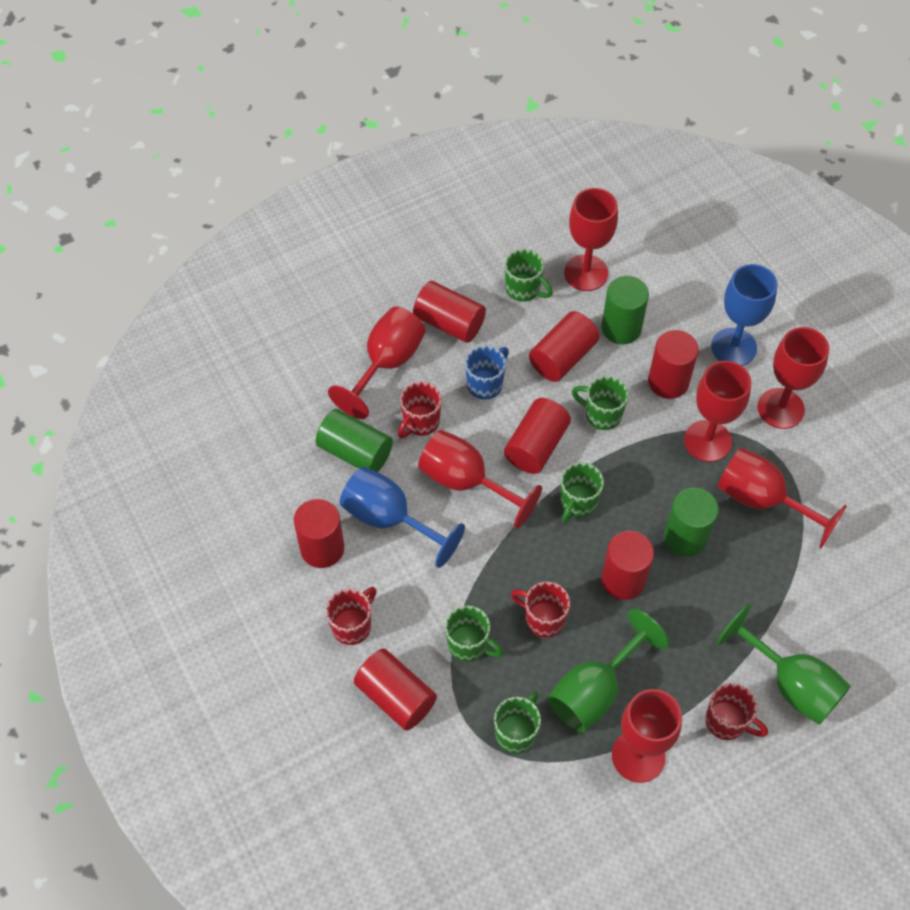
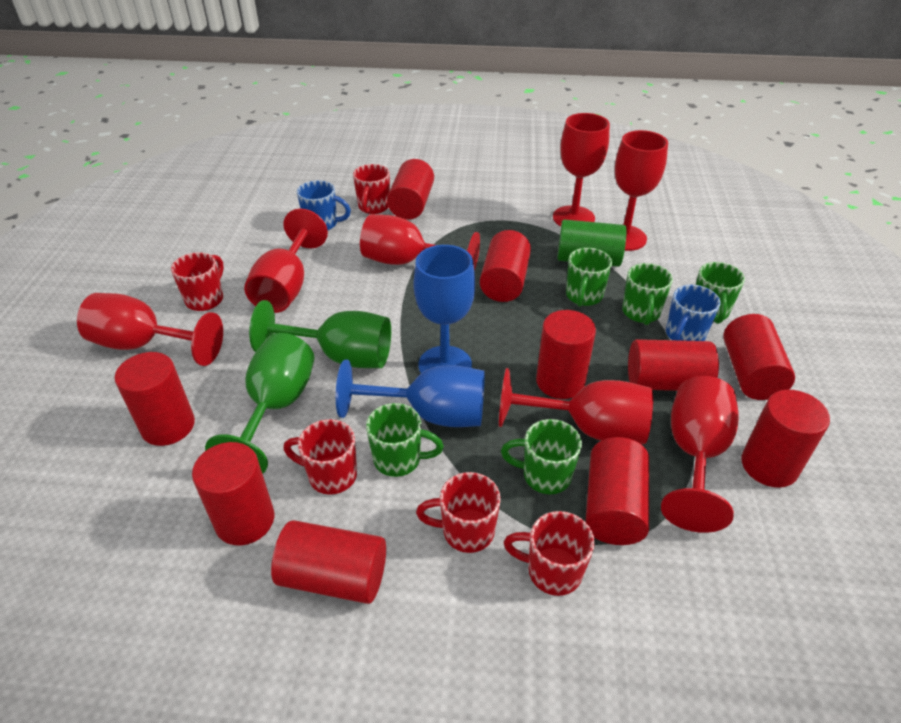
blue mug: [465,346,509,400] = 1 -> [297,180,351,230] [666,285,720,341] = 2
green cylinder: [316,409,393,472] [601,276,649,344] [664,488,719,557] = 3 -> [557,219,627,267] = 1
red cylinder: [294,499,344,568] [354,649,437,731] [413,281,486,343] [504,398,571,474] [529,311,599,382] [601,531,654,600] [648,330,699,399] = 7 -> [115,352,195,446] [192,442,274,546] [271,520,386,604] [387,159,434,220] [480,230,531,302] [536,310,596,399] [585,437,649,545] [628,339,719,391] [723,314,795,400] [741,390,830,488] = 10
red mug: [326,587,377,645] [398,382,442,438] [511,582,570,638] [705,683,768,740] = 4 -> [171,252,224,311] [283,419,357,495] [353,164,390,214] [416,472,501,553] [504,511,595,596] = 5

